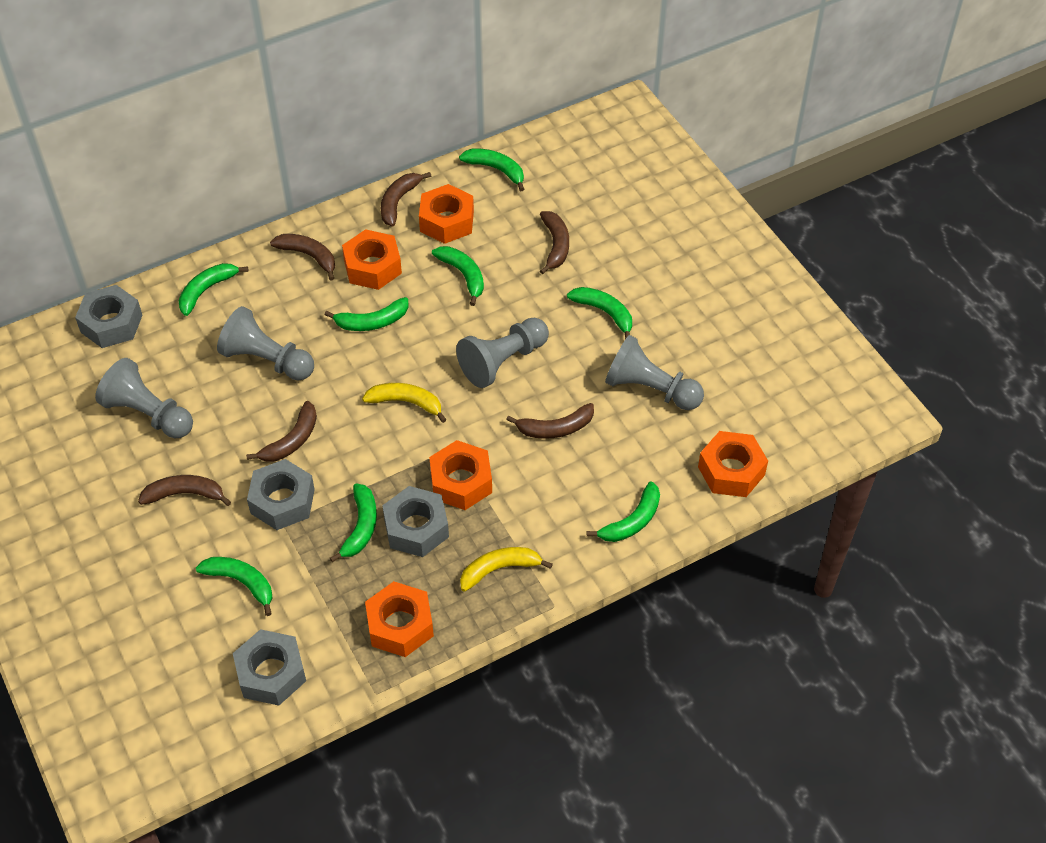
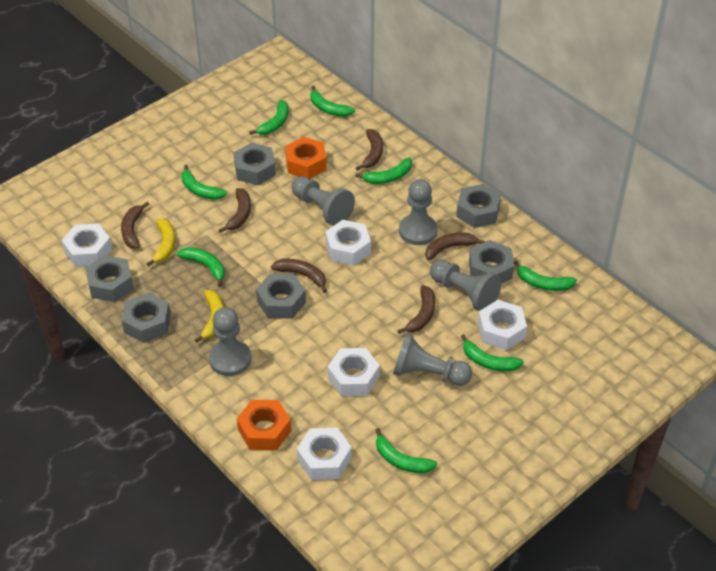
grey nut: [75,285,143,348] [233,629,306,706] [247,459,315,530] [382,486,449,557] = 4 -> [85,255,134,302] [121,292,171,343] [234,143,276,185] [256,274,306,319] [456,184,501,228] [469,240,514,284] = 6
grey pawn: [95,358,193,438] [217,306,314,380] [456,318,549,388] [605,335,704,410] = 4 -> [209,307,251,376] [292,176,355,226] [393,333,472,386] [399,179,437,245] [430,260,501,311] = 5
orange nut: [342,229,402,290] [365,581,434,657] [419,184,474,244] [429,440,492,510] [698,431,768,497] = 5 -> [237,400,291,450] [285,137,326,179] = 2
white nut: none = 0 -> [62,223,112,267] [297,428,352,480] [325,220,371,266] [328,348,380,396] [478,300,527,350] = 5

